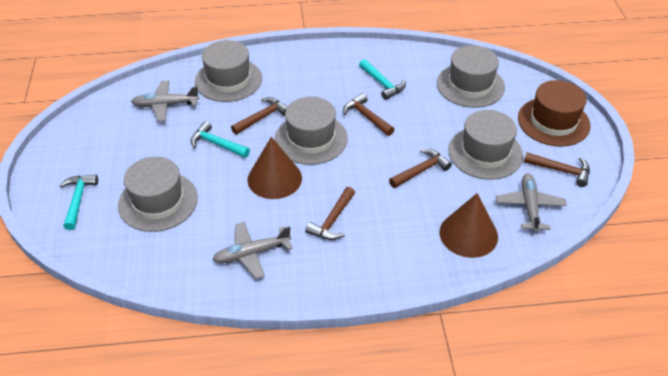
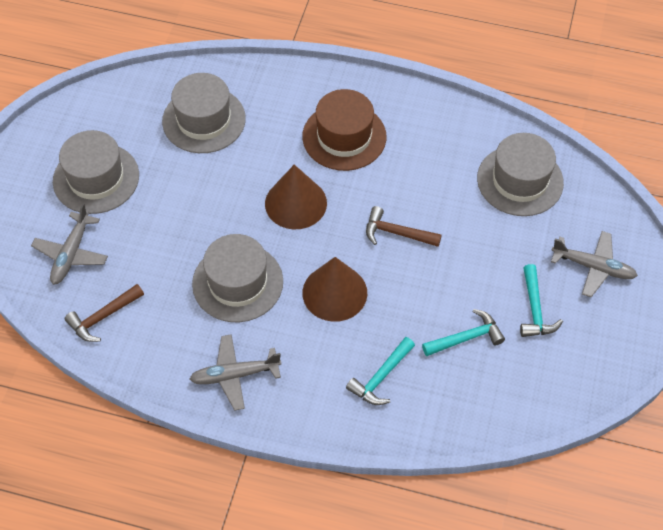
brown hammer: [231,97,287,135] [305,187,355,240] [343,93,394,136] [389,149,452,188] [524,152,590,187] = 5 -> [65,284,144,342] [366,206,442,247] = 2
grey hat: [118,157,198,232] [195,40,262,102] [275,97,348,165] [437,45,505,108] [448,110,523,180] = 5 -> [53,130,139,214] [162,73,246,153] [192,234,283,322] [477,133,564,216] = 4

